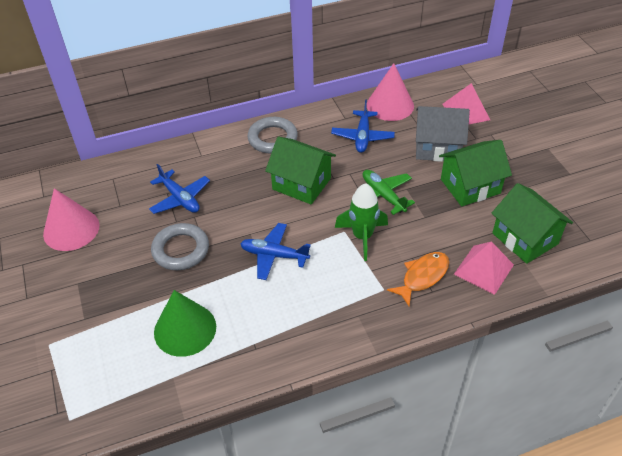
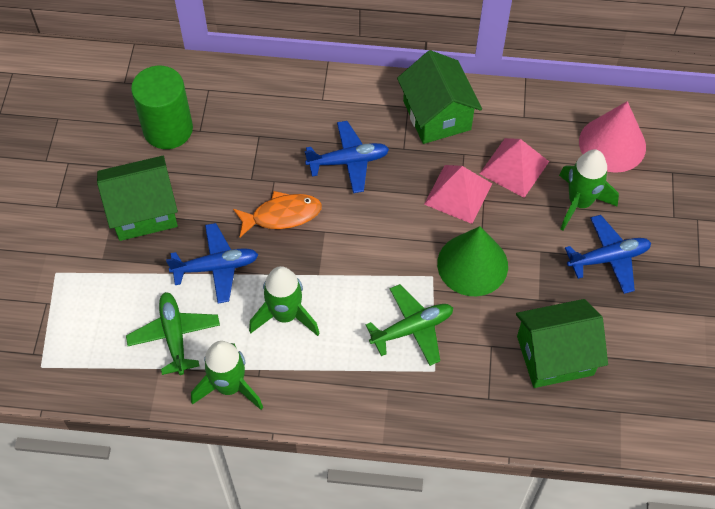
green cylinder: none = 0 -> [131,66,193,149] = 1
green plane: [362,170,415,215] = 1 -> [126,292,220,375] [366,284,453,366] = 2
green rocket: [335,183,388,261] = 1 -> [191,341,263,410] [249,266,320,336] [559,149,619,231] = 3
grey house: [416,106,470,162] = 1 -> none = 0
grey ring: [151,223,209,270] [248,117,298,154] = 2 -> none = 0
pink cone: [43,188,99,251] [367,63,414,121] = 2 -> [579,101,646,173] = 1

